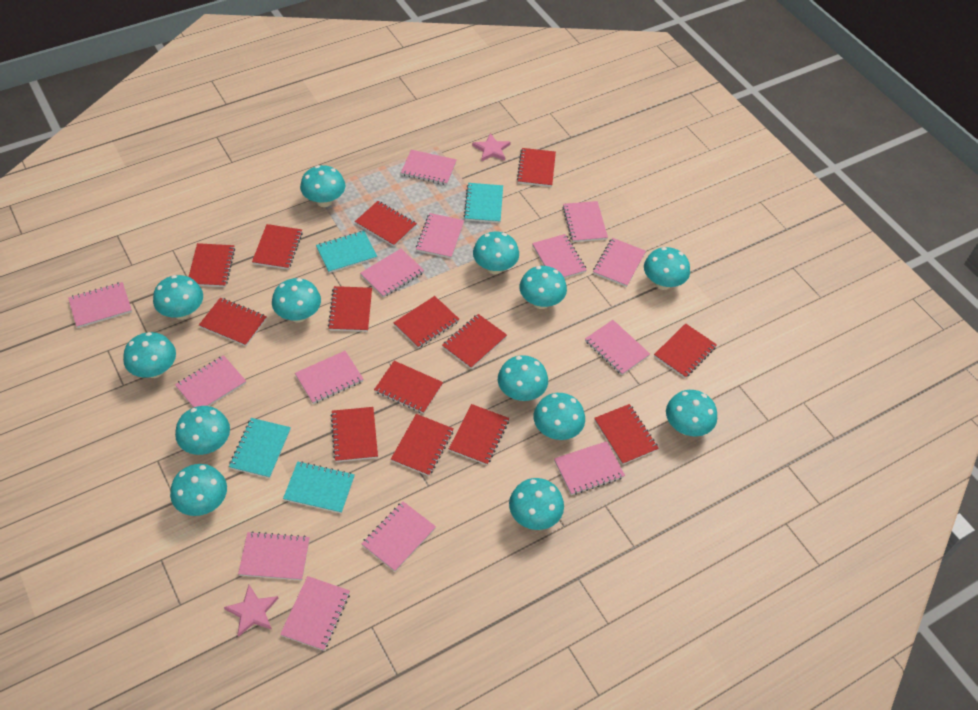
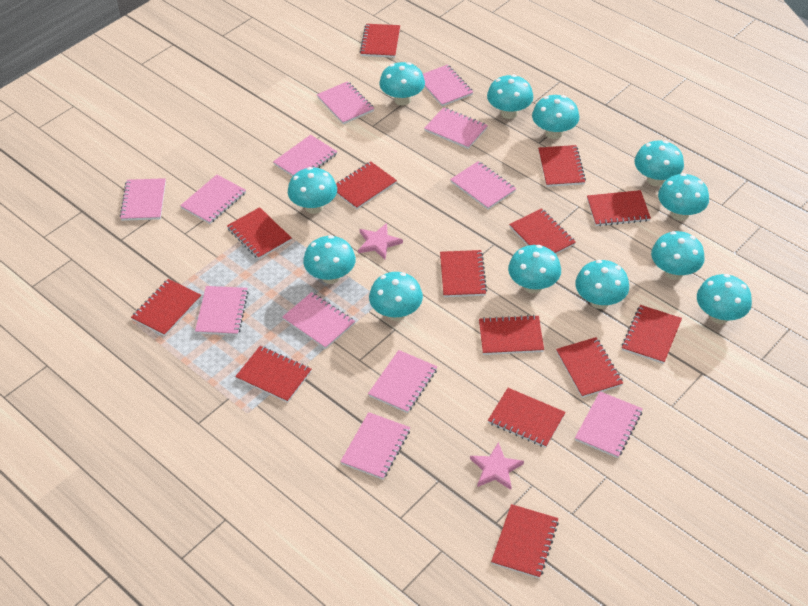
pink notebook: [68,282,132,328] [175,355,246,408] [238,531,310,580] [280,576,350,651] [295,351,363,404] [360,249,424,298] [361,501,436,572] [401,150,457,185] [416,213,464,258] [532,234,587,278] [554,441,625,495] [562,201,608,242] [585,320,650,375] [593,238,646,287] = 14 -> [120,178,166,221] [180,175,246,224] [195,286,249,336] [273,135,337,176] [282,292,355,349] [317,81,374,124] [340,412,410,480] [368,350,437,413] [423,64,473,106] [424,107,488,149] [450,161,516,209] [575,391,643,458] = 12
turquoise mushroom: [123,332,176,378] [153,275,203,320] [170,464,227,516] [175,406,230,455] [272,278,321,323] [300,165,345,207] [473,232,519,274] [498,355,548,401] [509,478,564,530] [519,266,567,309] [534,393,585,440] [644,247,690,290] [666,390,717,436] = 13 -> [288,167,337,214] [303,235,356,284] [369,272,423,321] [379,62,425,106] [487,75,533,119] [508,245,561,293] [532,95,579,139] [575,260,629,309] [635,141,684,186] [651,231,705,280] [658,173,709,221] [697,274,752,324] = 12
turquoise notebook: [229,418,291,478] [283,461,355,514] [316,231,377,273] [464,183,503,223] = 4 -> none = 0

